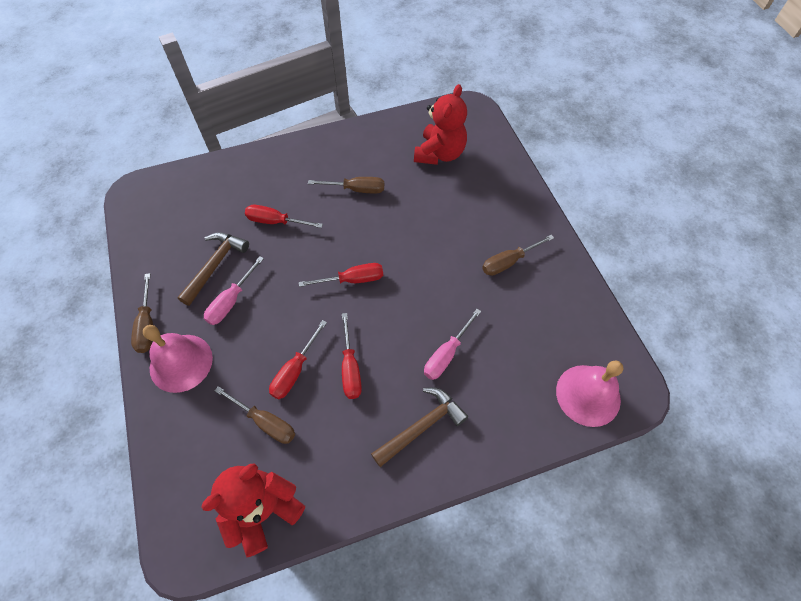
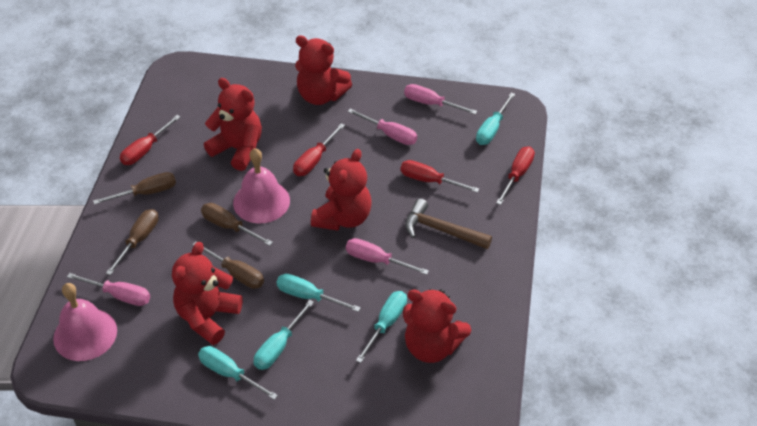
brown hammer: [177,232,249,306] [371,387,468,467] = 2 -> [405,199,492,249] = 1
pink screwdriver: [204,256,264,325] [424,309,481,380] = 2 -> [67,273,150,306] [346,238,429,275] [348,108,417,145] [404,84,477,115] = 4
red teddy bear: [201,464,305,558] [414,84,467,165] = 2 -> [172,242,243,345] [204,78,262,171] [295,35,352,105] [311,149,371,231] [403,289,471,363] = 5
turquoise screwdriver: none = 0 -> [198,346,278,400] [254,300,314,370] [276,274,361,312] [356,291,407,363] [476,93,515,145] = 5

